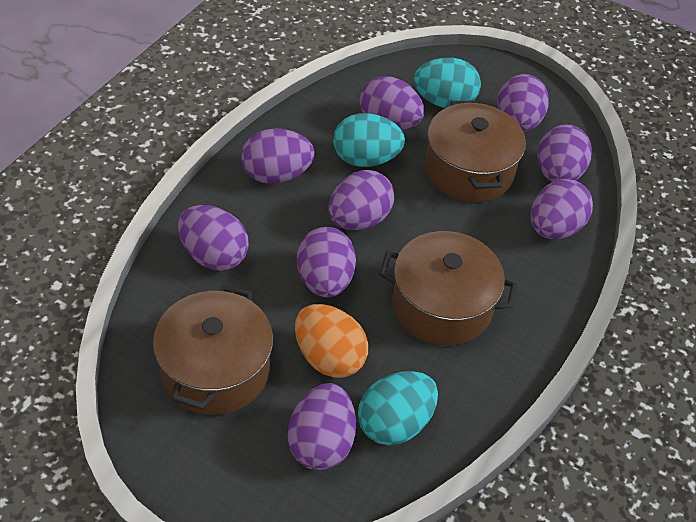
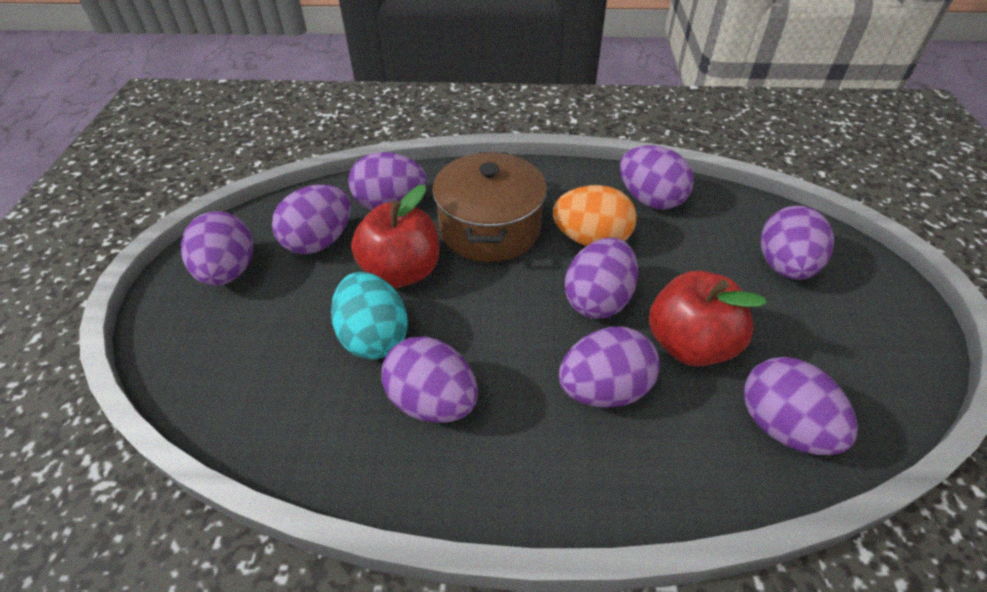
brown pot: [153,284,273,415] [379,231,517,346] [425,100,526,202] = 3 -> [432,152,547,262] = 1
red apple: none = 0 -> [351,185,439,288] [649,271,767,367] = 2
turquoise egg: [333,113,405,167] [358,371,438,445] [414,58,481,108] = 3 -> [331,272,408,359] = 1

